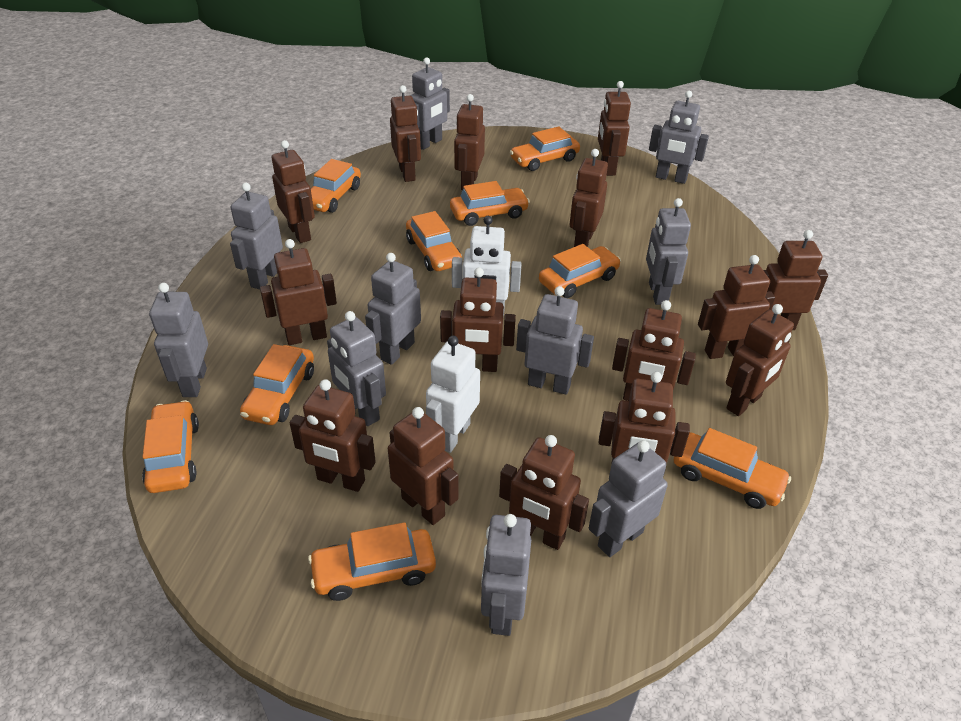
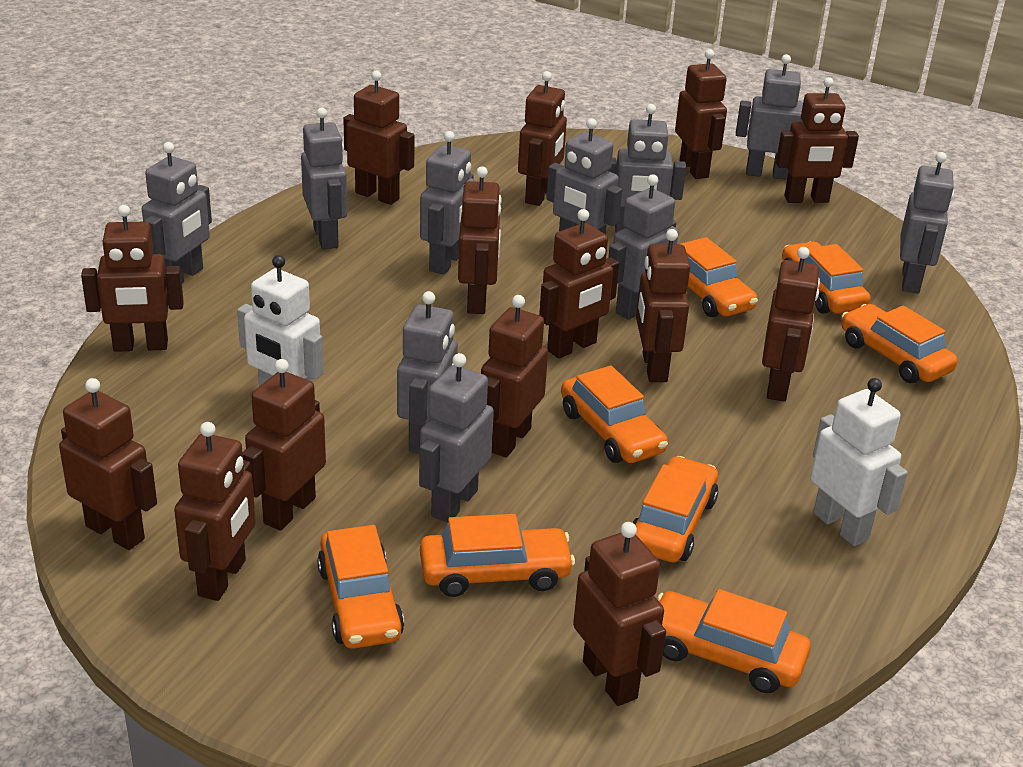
brown robot: [260,239,337,345] [272,140,315,243] [290,379,376,492] [388,407,458,525] [390,85,421,182] [440,268,516,372] [454,94,485,190] [499,435,589,550] [570,149,608,247] [598,81,631,176] [598,372,690,465] [612,300,696,401] [698,255,775,359] [726,304,794,416] [763,230,828,330] = 15 -> [59,378,157,550] [81,205,184,352] [174,422,256,601] [242,359,326,531] [343,71,415,205] [458,166,502,314] [481,295,548,457] [518,71,567,206] [539,209,619,358] [573,522,666,706] [636,229,690,382] [675,49,727,179] [762,247,820,401] [776,77,859,203] = 14
orange car: [142,400,199,493] [240,344,314,425] [308,522,436,601] [311,159,361,213] [406,211,462,271] [450,181,530,226] [510,126,580,171] [539,244,621,298] [674,428,791,509] = 9 -> [317,525,404,649] [420,514,575,597] [561,365,668,463] [632,456,718,562] [657,589,810,693] [681,237,758,317] [782,242,871,314] [841,304,957,383] = 8

